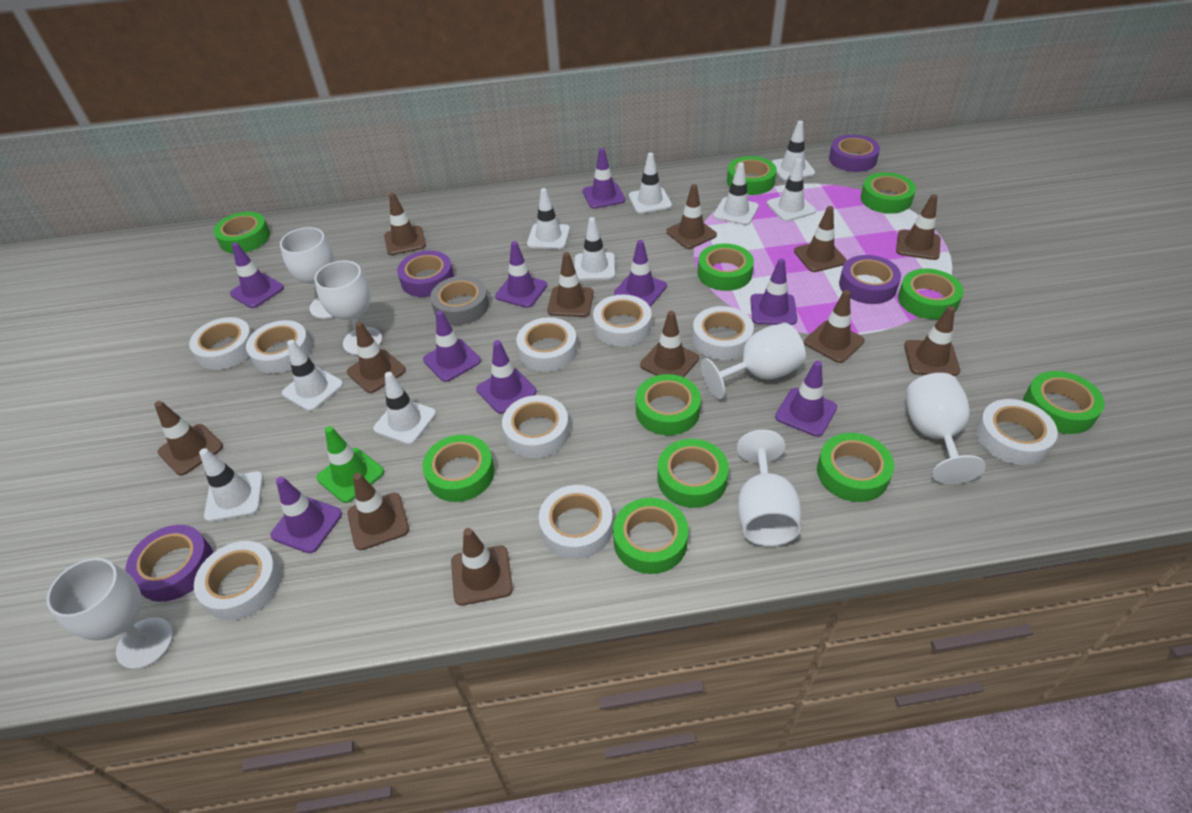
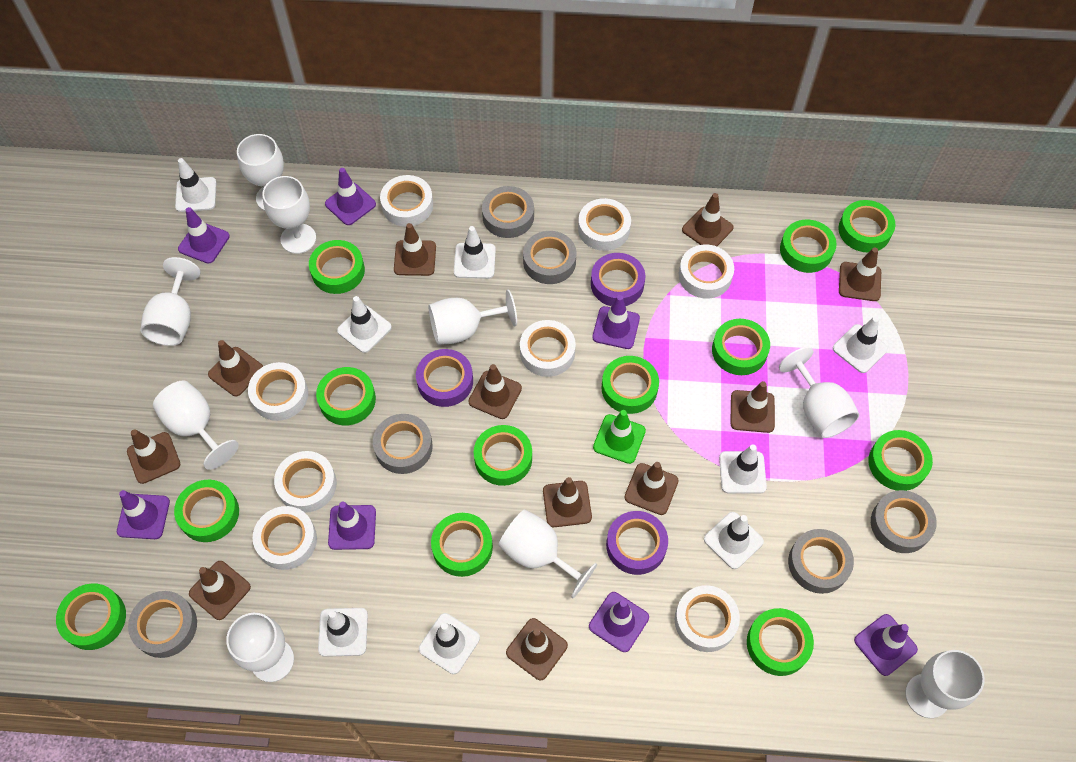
brown traffic cone: [154,401,223,475] [347,322,406,393] [347,473,409,550] [384,193,426,255] [451,528,513,606] [547,252,594,317] [640,311,699,377] [666,184,717,249] [794,206,847,272] [804,290,864,363] [896,194,940,260] [904,306,960,376] = 12 -> [127,429,180,484] [189,561,251,620] [208,340,263,396] [394,223,436,276] [468,364,522,419] [506,618,568,680] [543,477,592,527] [624,462,679,515] [682,193,733,246] [730,381,775,433] [839,247,881,301] = 11
green tape: [213,212,270,253] [422,435,495,502] [613,498,688,574] [636,374,701,435] [658,439,729,508] [697,243,754,291] [727,156,777,195] [817,433,894,502] [861,172,916,213] [898,269,964,319] [1023,371,1105,434] = 11 -> [56,583,126,650] [174,480,239,542] [309,240,365,294] [316,367,376,426] [431,513,493,577] [474,425,532,486] [601,356,659,414] [712,319,770,375] [747,608,814,676] [780,220,837,273] [839,200,895,253] [869,430,933,491] = 12
grey tape: [430,276,489,325] = 1 -> [128,591,197,658] [373,414,433,474] [482,186,534,238] [523,231,576,284] [788,529,854,594] [871,490,937,553] = 6
purple tape: [126,525,213,602] [397,251,454,297] [829,135,880,172] [839,255,901,304] = 4 -> [416,349,473,407] [591,253,645,306] [606,511,668,575] = 3
purple traffic cone: [230,243,284,308] [270,477,342,553] [423,310,481,382] [476,340,537,414] [495,241,547,308] [583,148,625,209] [614,240,667,306] [750,259,797,325] [775,361,837,437] = 9 -> [117,490,170,539] [178,207,230,264] [325,168,376,225] [328,502,376,550] [589,592,649,652] [592,295,640,349] [854,614,918,676] = 7
white goblet: [46,558,173,669] [280,227,335,319] [314,260,382,355] [701,323,806,399] [737,430,801,546] [906,373,986,484] = 6 -> [140,257,200,346] [153,380,239,470] [226,613,294,682] [237,134,284,211] [262,176,316,254] [428,290,517,345] [498,510,597,598] [779,347,859,438] [905,650,985,718] = 9
white tape: [189,317,253,370] [194,541,281,620] [246,320,312,374] [502,395,569,458] [516,317,577,372] [539,485,613,559] [593,294,652,347] [692,306,754,360] [976,399,1058,465] = 9 -> [248,362,308,421] [252,506,317,570] [274,451,337,513] [380,175,433,227] [520,320,576,377] [578,198,631,251] [675,585,740,652] [679,244,734,299] = 8
white traffic cone: [199,448,263,522] [282,340,343,411] [373,372,436,445] [527,188,570,249] [574,217,615,281] [629,152,672,214] [713,162,759,225] [767,158,816,222] [771,121,815,181] = 9 -> [175,158,217,212] [318,608,368,657] [337,296,392,353] [419,613,480,674] [454,226,496,279] [704,512,764,569] [719,445,767,494] [833,316,888,373] = 8

